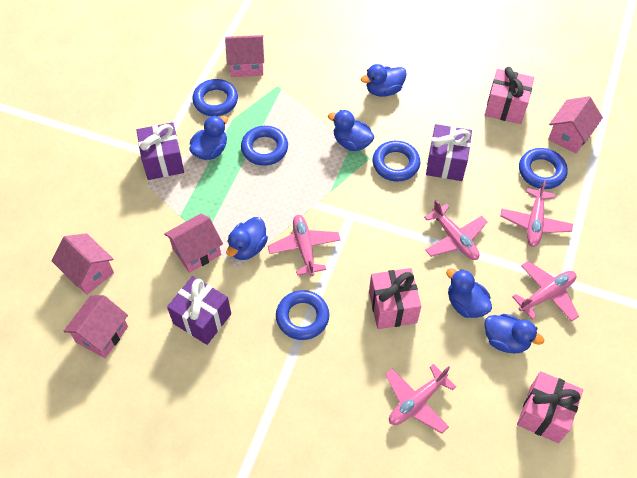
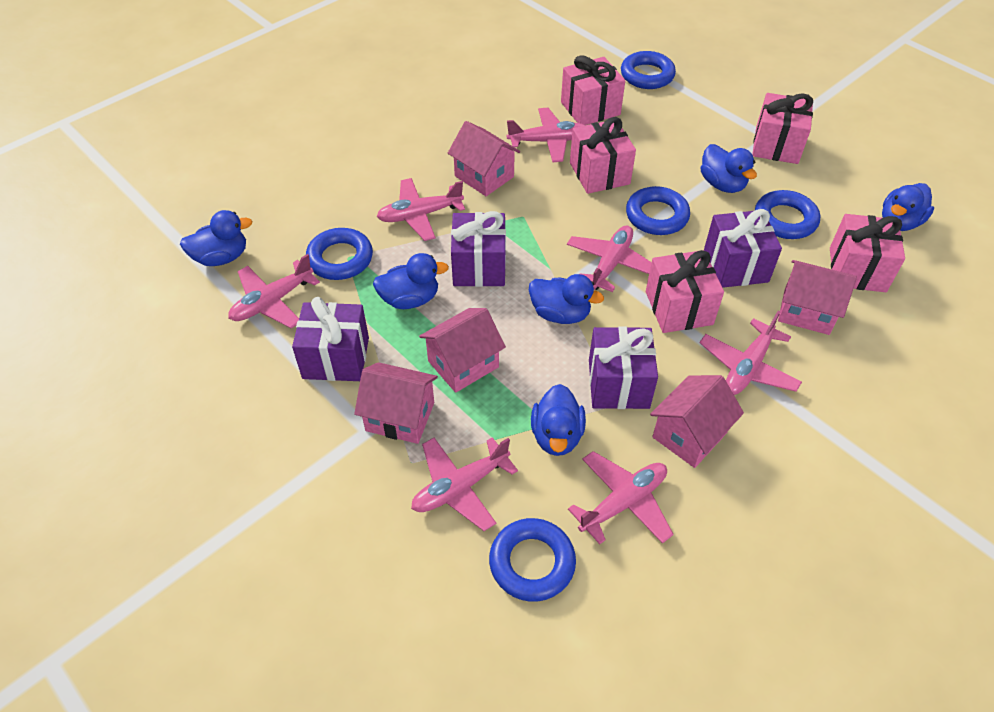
pink gift: [369,268,421,329] [485,67,534,124] [517,371,583,443] = 3 -> [561,55,625,125] [570,117,636,194] [646,250,724,333] [752,93,813,164] [830,214,905,292] = 5
pink plane: [268,215,340,276] [385,364,456,434] [424,200,487,260] [500,180,573,247] [512,261,579,322] = 5 -> [228,254,320,328] [377,178,465,241] [411,437,518,531] [507,108,585,162] [567,225,652,292] [568,451,674,544] [699,311,802,395] = 7
purple gift: [136,122,184,180] [167,276,231,345] [426,124,472,181] = 3 -> [292,297,369,381] [451,211,506,287] [589,326,658,409] [704,209,782,288] = 4

